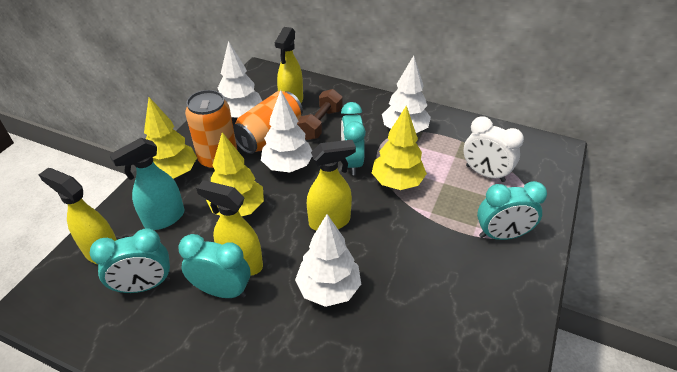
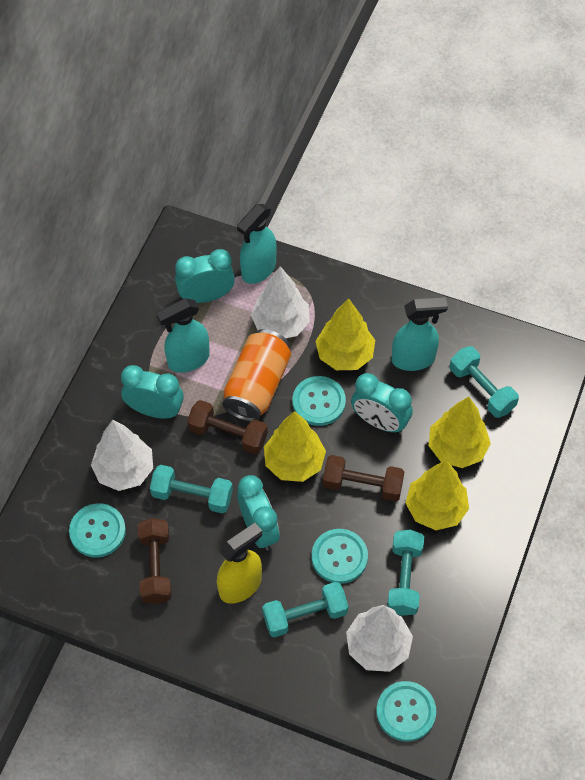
brown dumbbell: [297,89,342,140] = 1 -> [138,518,172,604] [187,400,268,454] [323,455,405,502] = 3
orange can: [185,90,238,170] [233,91,303,154] = 2 -> [222,329,291,422] = 1
turquoise button: none = 0 -> [69,503,126,558] [293,376,346,426] [311,529,368,584] [376,681,436,742] = 4
turquoise dumbbell: none = 0 -> [150,465,233,513] [262,582,348,638] [387,530,424,616] [450,346,519,418] = 4
turquoise spray bottle: [109,138,184,230] = 1 -> [156,298,210,373] [237,204,277,284] [392,297,448,371] = 3
white clock: [464,116,524,182] = 1 -> none = 0
white tree: [218,41,262,119] [261,90,312,172] [295,214,361,307] [382,56,431,133] = 4 -> [91,420,153,491] [251,266,310,338] [346,605,413,672] = 3
yellow spray bottle: [39,168,117,264] [196,180,263,276] [275,27,303,103] [307,140,356,231] = 4 -> [217,523,262,604] = 1
yellow tree: [144,97,197,179] [206,132,264,216] [372,105,427,190] = 3 -> [264,411,326,482] [315,298,375,370] [406,460,469,530] [429,397,491,468] = 4

